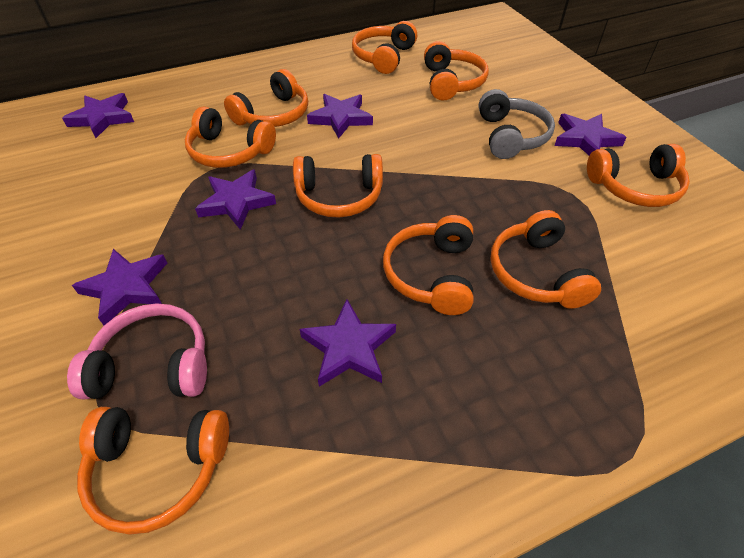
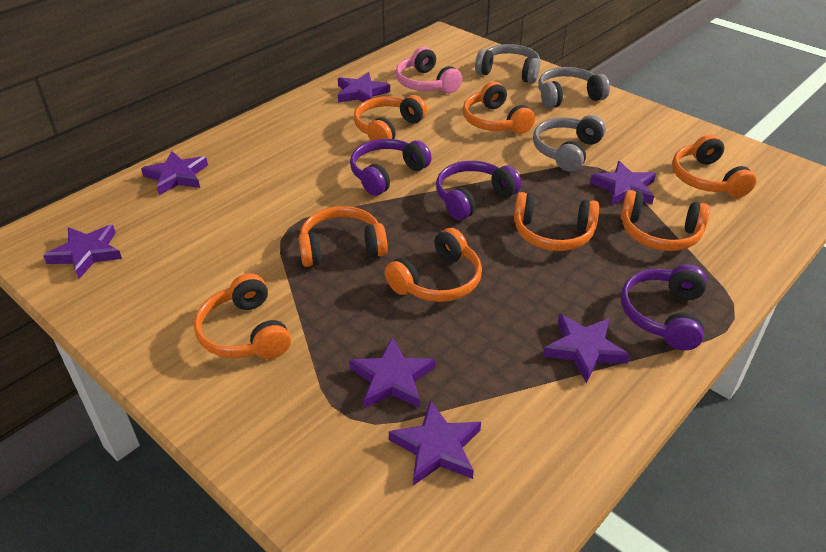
grey headphones: [479,89,555,159] = 1 -> [475,44,541,83] [533,115,606,172] [538,67,610,108] = 3
orange headphones: [77,407,229,535] [185,106,276,168] [224,69,308,127] [293,154,383,218] [352,21,417,74] [383,215,473,315] [424,41,489,101] [490,210,601,309] [587,144,690,207] = 9 -> [194,273,291,359] [299,206,387,267] [354,95,427,141] [385,228,482,302] [463,81,535,134] [514,192,599,251] [621,190,710,251] [672,134,756,198] = 8
purple headphones: none = 0 -> [350,139,431,196] [436,161,521,220] [621,264,707,350] = 3
purple star: [62,93,134,138] [72,249,167,325] [195,169,276,230] [300,299,396,387] [307,94,373,139] [554,114,627,156] = 6 -> [43,225,122,279] [141,151,208,195] [338,72,390,103] [349,337,435,409] [389,400,481,485] [543,314,630,383] [590,161,656,205] = 7

